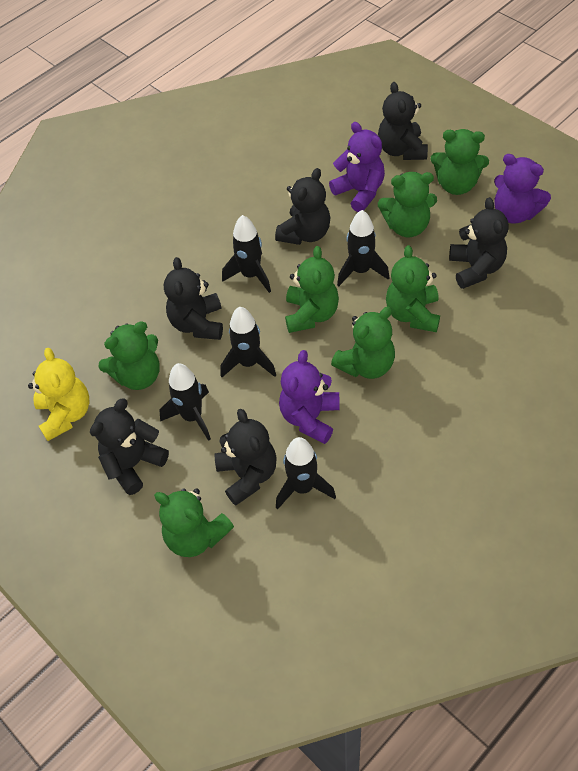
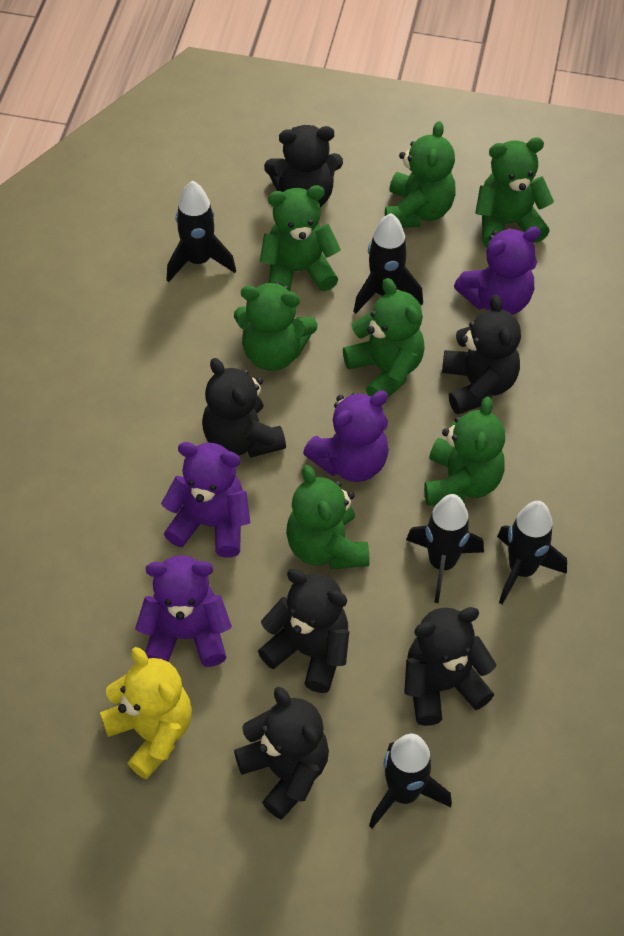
purple teddy bear: [279,350,340,444] [329,122,385,212] [494,154,551,224] = 3 -> [135,555,232,667] [161,442,250,558] [303,390,389,482] [454,226,541,315] = 4

